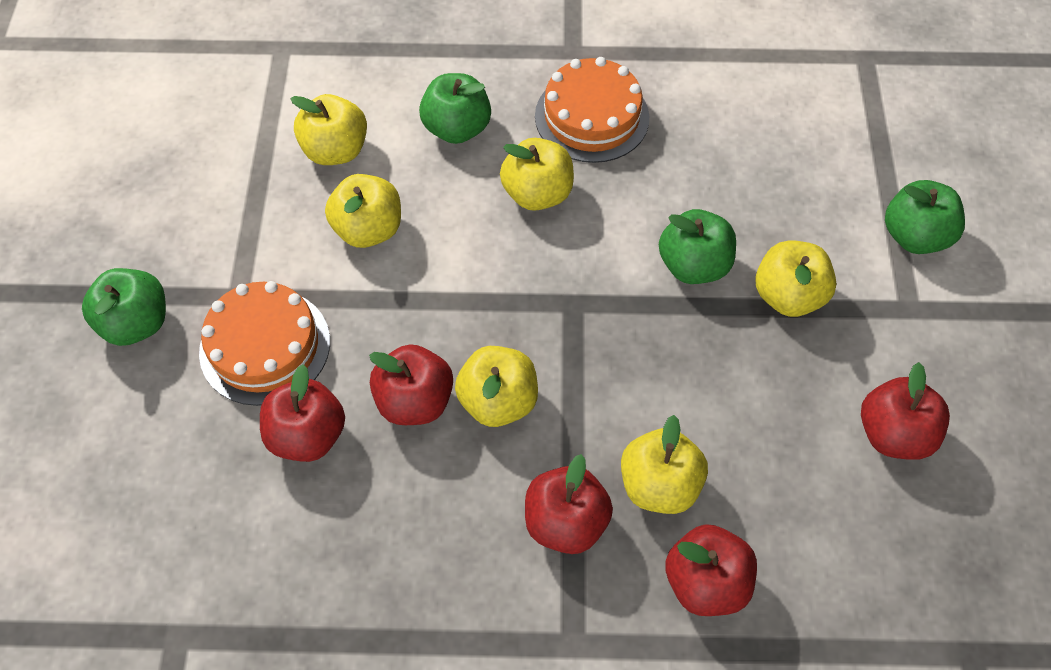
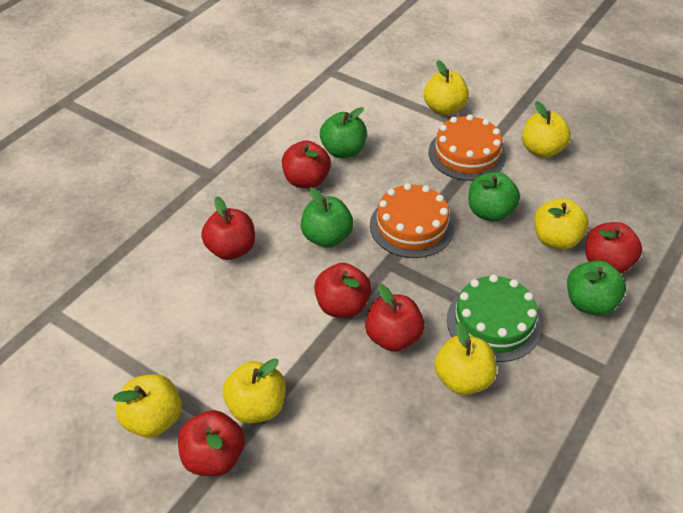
green cake: none = 0 -> [447,274,541,362] = 1
red apple: [260,364,345,462] [369,344,453,425] [525,454,613,554] [665,524,757,616] [861,362,950,460] = 5 -> [178,410,245,476] [201,196,255,260] [282,141,331,188] [314,263,371,318] [365,284,424,352] [586,222,642,274] = 6

